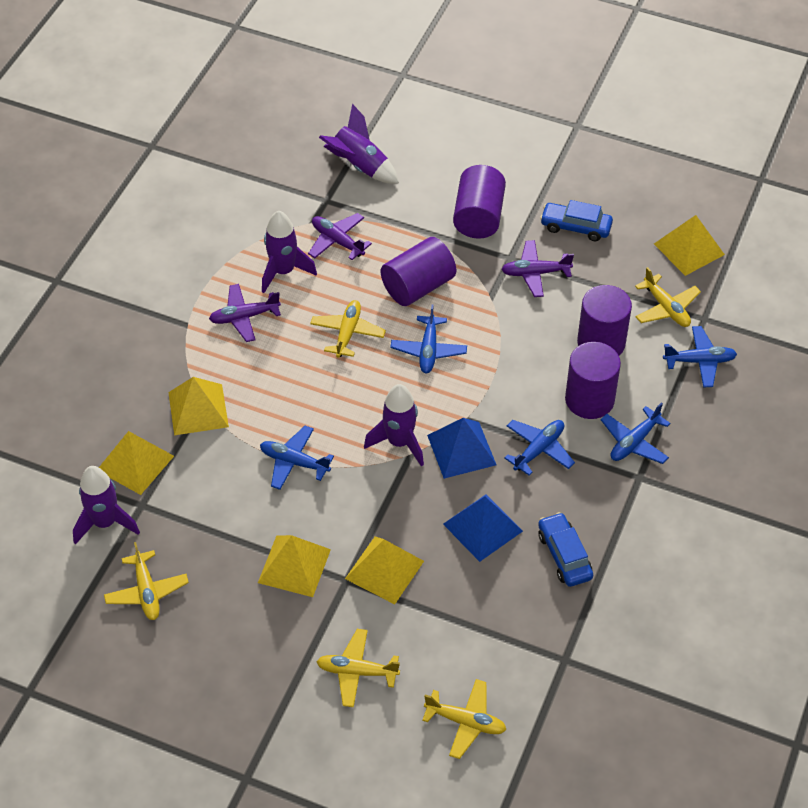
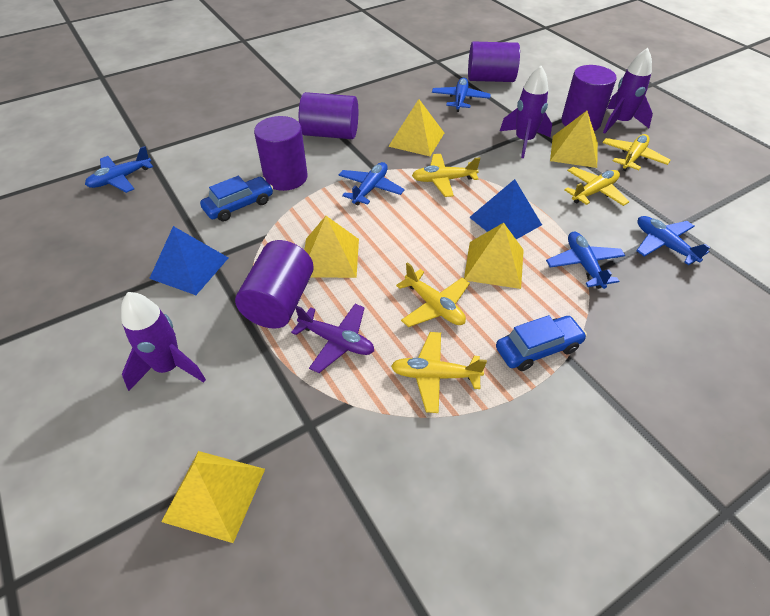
purple cylinder: [381,237,456,306] [453,165,506,238] [565,342,621,419] [577,285,632,355] = 4 -> [235,240,314,329] [254,116,307,191] [299,92,358,139] [468,42,520,82] [562,65,617,131] = 5
purple plane: [209,284,281,342] [308,213,372,260] [501,240,574,297] = 3 -> [291,304,374,373] = 1
purple rocket: [73,466,140,545] [262,210,317,293] [319,104,399,184] [364,384,424,467] = 4 -> [121,292,206,391] [500,66,552,158] [603,48,653,134] = 3

